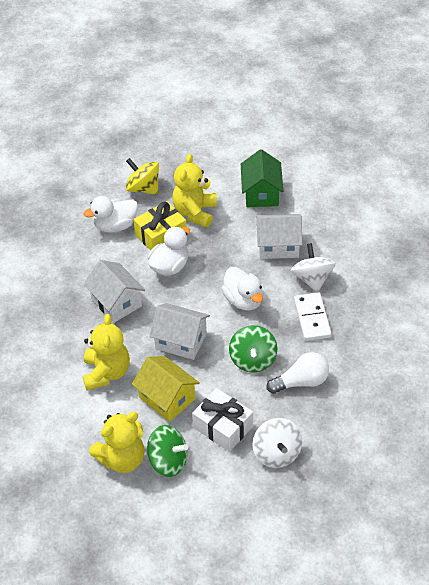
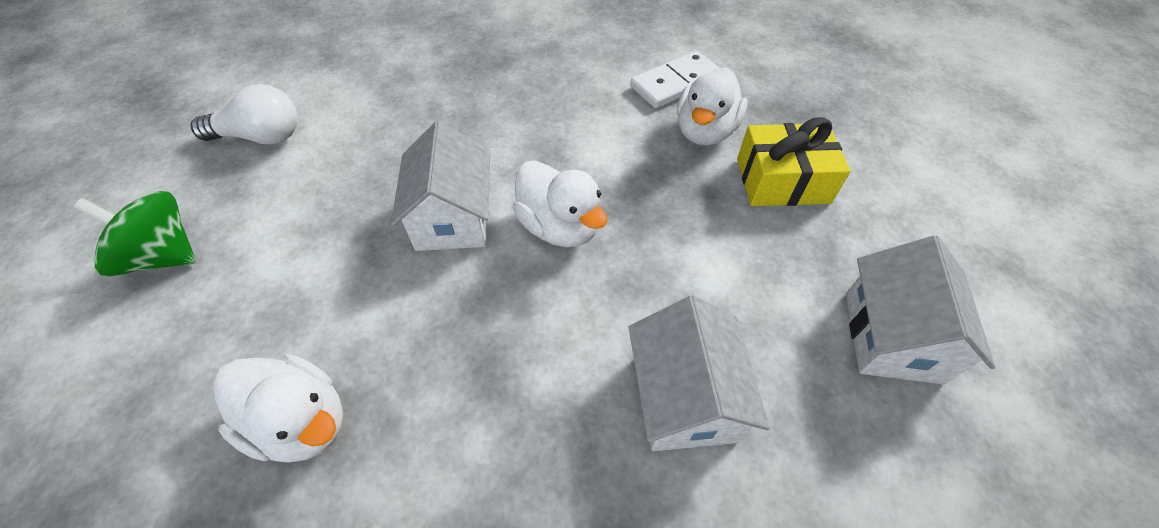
green house: [241,149,283,207] = 1 -> none = 0
green spinning top: [147,425,188,477] [229,325,277,373] = 2 -> [74,191,196,276] = 1
white gift: [192,388,253,452] = 1 -> none = 0
white spinning top: [252,418,303,468] [291,243,336,293] = 2 -> none = 0
yellow house: [132,356,200,422] = 1 -> none = 0
yellow spinning top: [126,158,159,195] = 1 -> none = 0
yellow teddy bear: [83,314,130,391] [89,412,145,473] [172,154,217,228] = 3 -> none = 0

